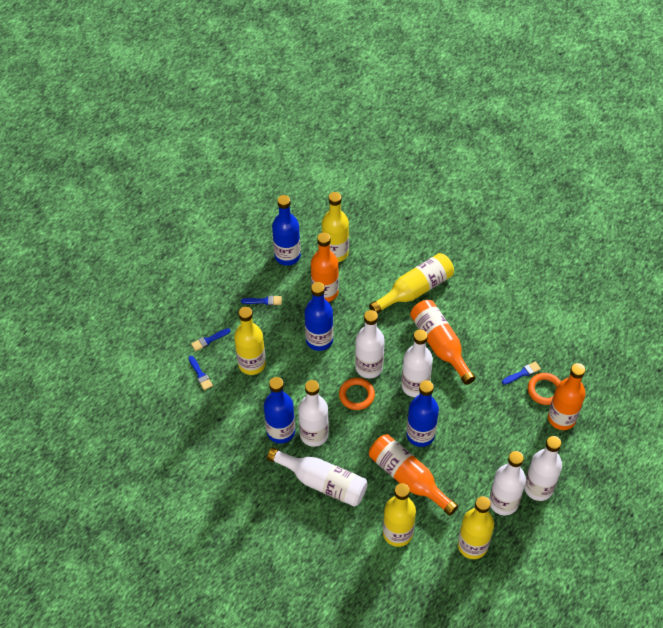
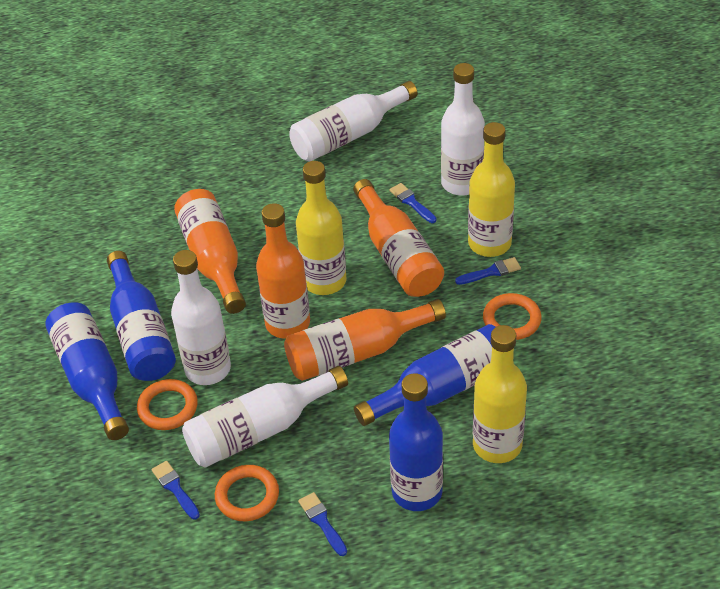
orange ring: [339,378,375,410] [528,373,561,405] = 2 -> [137,379,198,430] [215,465,279,521] [483,293,542,340] = 3
white bottle: [267,447,368,507] [298,380,329,447] [355,310,385,378] [401,329,433,397] [489,451,526,515] [524,436,562,501] = 6 -> [171,250,231,385] [182,366,348,467] [289,81,417,162] [441,63,485,196] = 4
yellow bottle: [234,307,266,375] [322,192,349,262] [369,253,454,314] [383,483,416,547] [458,496,494,559] = 5 -> [296,161,346,295] [468,122,515,257] [473,325,527,463] = 3

